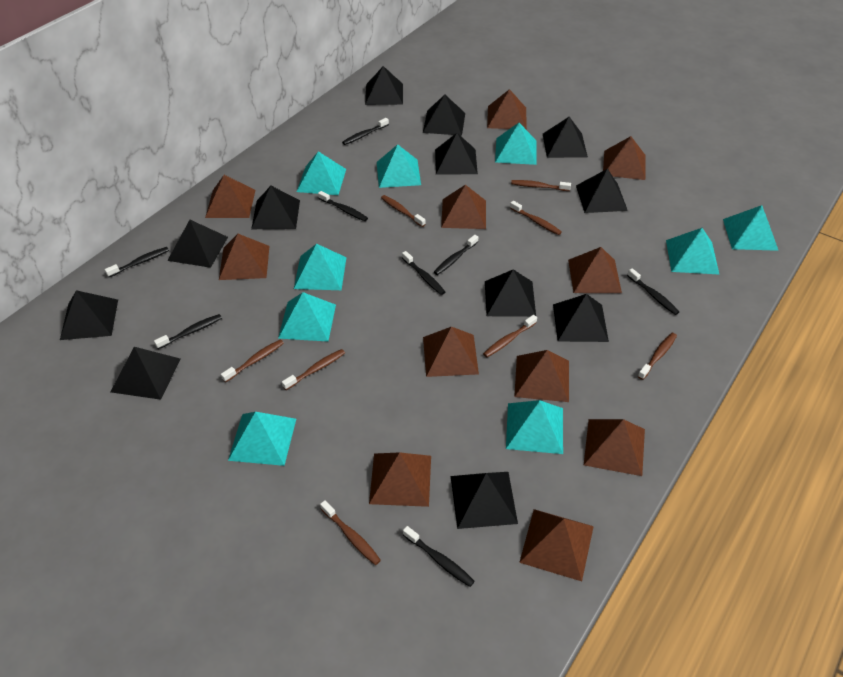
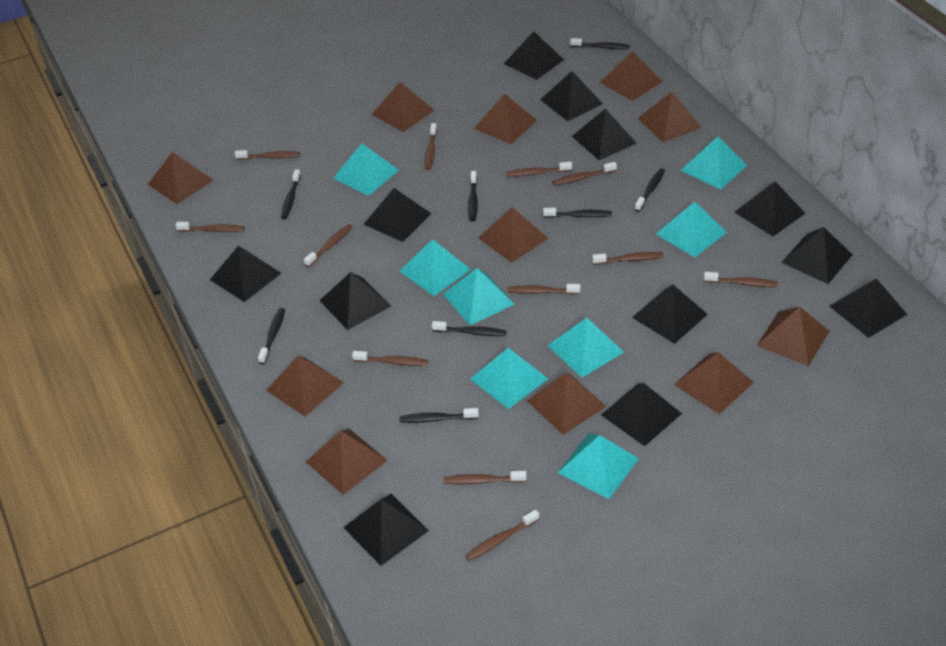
brown toothbrush: [221,339,284,382] [282,349,345,390] [320,500,381,565] [381,195,426,227] [483,315,537,357] [510,201,562,235] [511,180,571,191] [638,333,677,380] = 8 -> [175,222,244,232] [235,150,300,160] [304,224,353,267] [352,351,428,366] [425,123,437,170] [444,471,526,484] [465,510,539,561] [506,162,572,177] [508,284,580,294] [553,162,617,185] [592,252,663,265] [704,272,778,287] = 12
turquoise pyramid: [228,412,296,466] [278,292,336,342] [294,244,347,290] [297,151,346,195] [377,144,421,188] [495,123,536,165] [506,400,563,454] [666,228,720,275] [723,205,779,251] = 9 -> [333,144,399,196] [400,239,471,296] [443,268,515,325] [470,348,548,409] [547,318,624,378] [558,433,639,499] [656,202,727,257] [681,137,747,190] = 8

